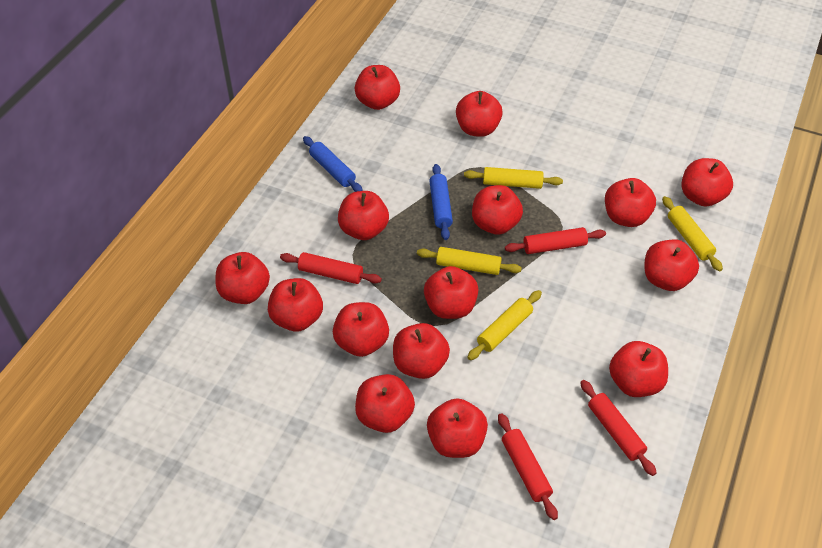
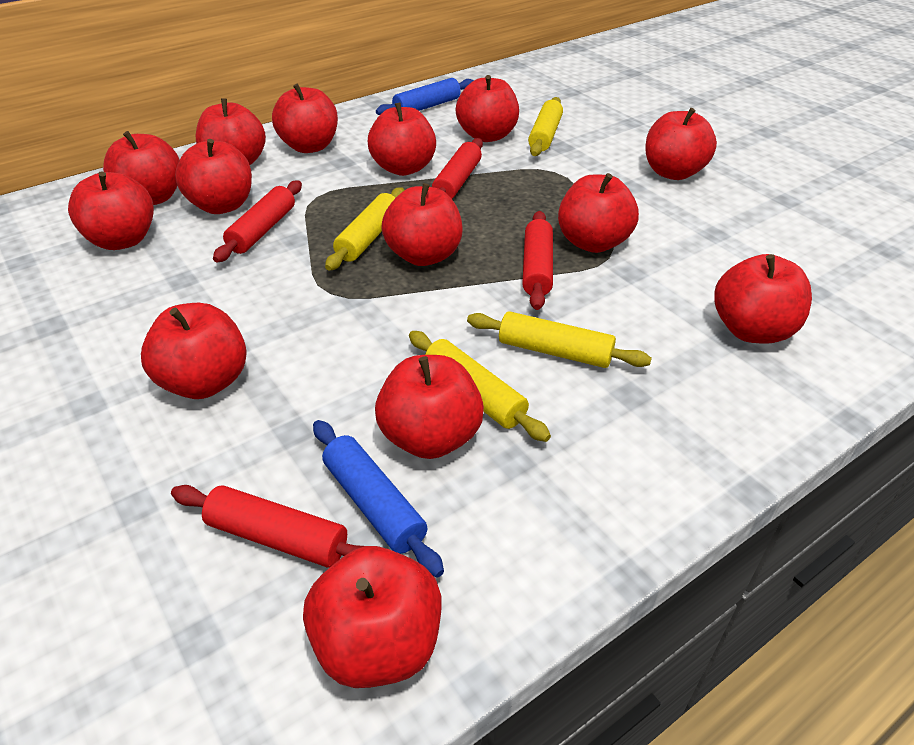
red apple: [215,252,270,304] [268,278,323,332] [333,302,389,357] [338,191,389,240] [355,65,400,110] [355,374,415,433] [393,323,450,379] [424,266,479,319] [427,398,488,458] [456,91,503,137] [472,185,523,235] [605,178,656,227] [609,341,668,397] [644,240,699,291] [681,158,733,206] = 15 -> [68,171,154,250] [103,131,180,205] [141,303,247,399] [175,139,252,214] [195,98,266,165] [272,84,338,153] [303,546,441,688] [368,102,436,176] [375,355,484,459] [381,183,462,266] [456,75,519,142] [558,173,639,253] [645,108,717,180] [714,254,812,344] = 14

